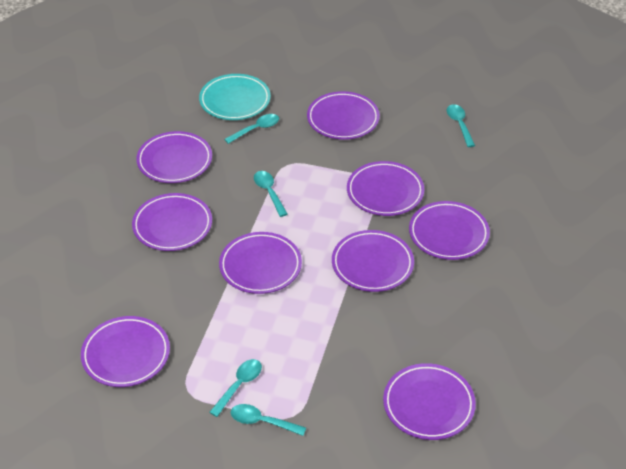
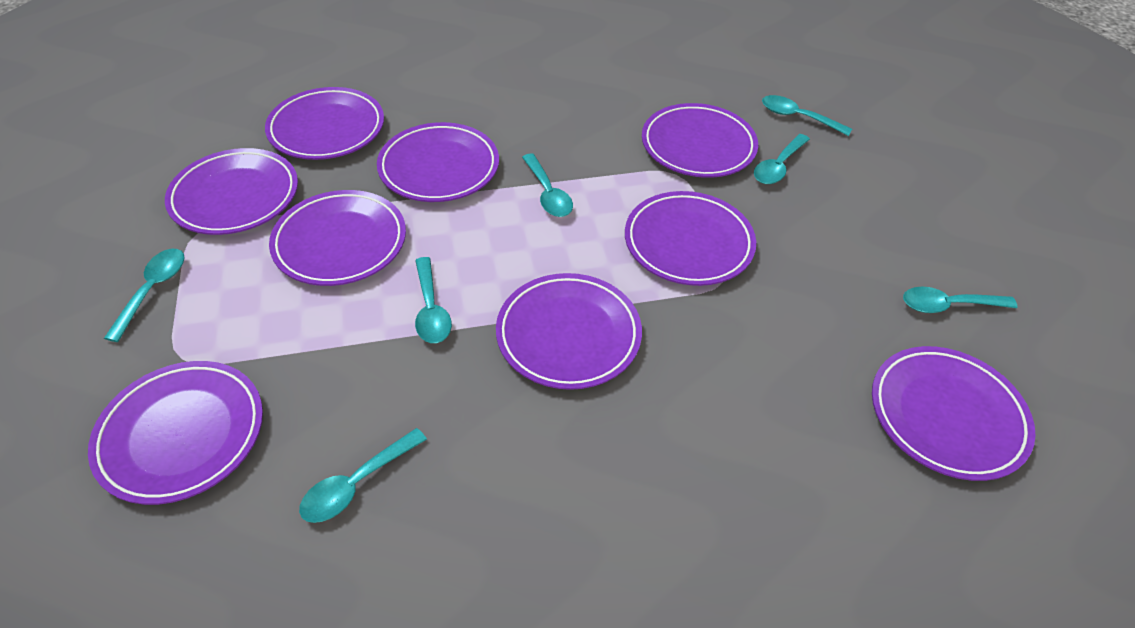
turquoise plate: [199,74,271,120] = 1 -> none = 0
turquoise spoon: [209,359,262,417] [224,114,279,144] [231,404,306,436] [254,171,288,217] [447,104,475,147] = 5 -> [104,249,184,342] [299,428,427,523] [415,257,452,343] [522,153,573,217] [754,134,810,184] [762,95,852,136] [903,287,1018,313] = 7

